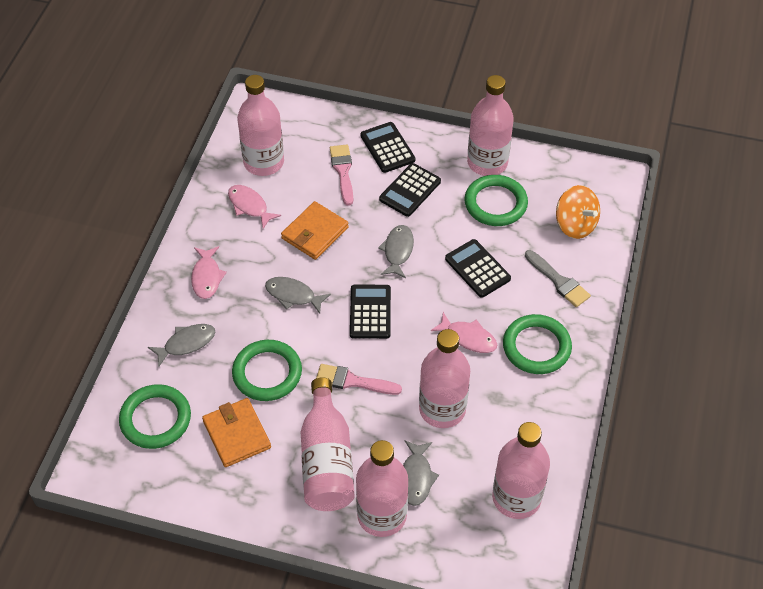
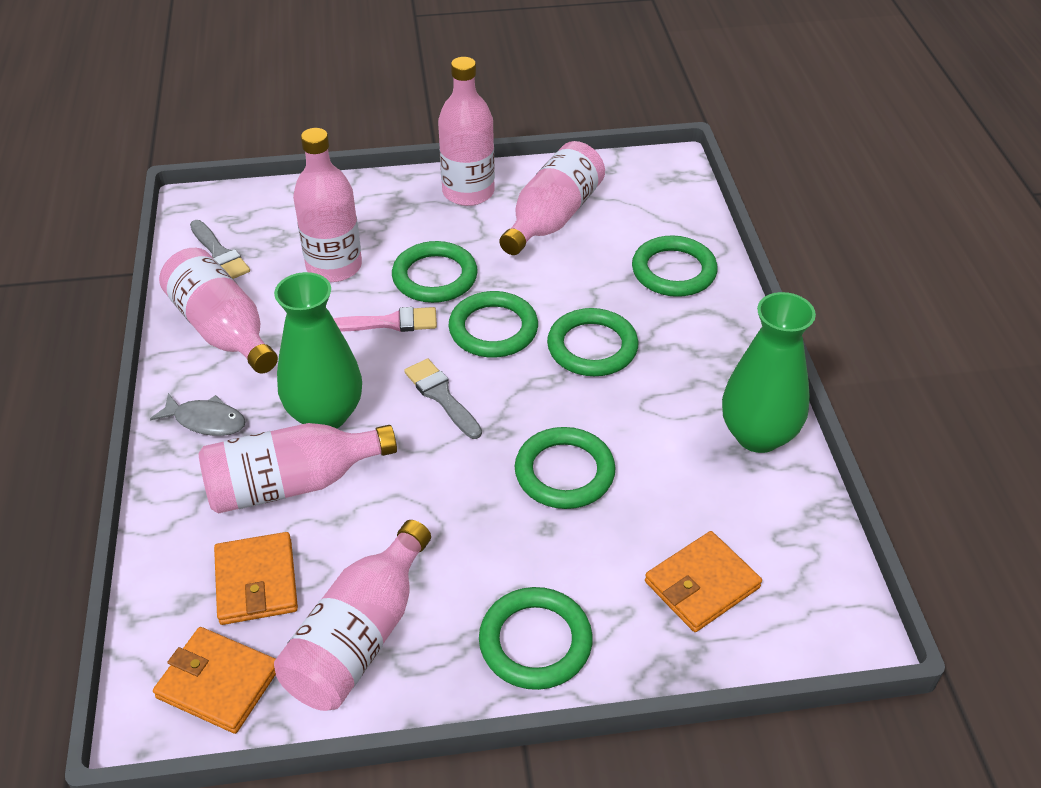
black calculator: [350,285,391,339] [361,122,415,173] [379,163,441,217] [445,239,511,298] = 4 -> none = 0
green ring: [119,384,191,449] [232,340,302,401] [464,175,528,226] [503,314,572,374] = 4 -> [392,241,478,303] [448,291,538,357] [479,587,593,690] [515,427,616,509] [547,308,638,376] [632,235,718,297] = 6
green vase: none = 0 -> [274,272,362,429] [722,292,816,453] = 2
grey brush: [525,250,591,307] = 1 -> [190,220,250,279] [404,359,482,439] = 2
grey fish: [148,324,215,367] [265,277,331,314] [378,225,414,278] [403,440,439,506] = 4 -> [150,393,246,436] = 1
orange spinning top: [556,185,600,239] = 1 -> none = 0
orange wallet: [202,398,271,467] [281,201,349,260] = 2 -> [153,627,276,734] [214,532,298,625] [645,531,762,632] = 3
pink brush: [316,364,402,395] [330,145,353,206] = 2 -> [333,307,437,332] = 1
pink fish: [191,246,227,299] [228,185,281,229] [431,312,497,353] = 3 -> none = 0

